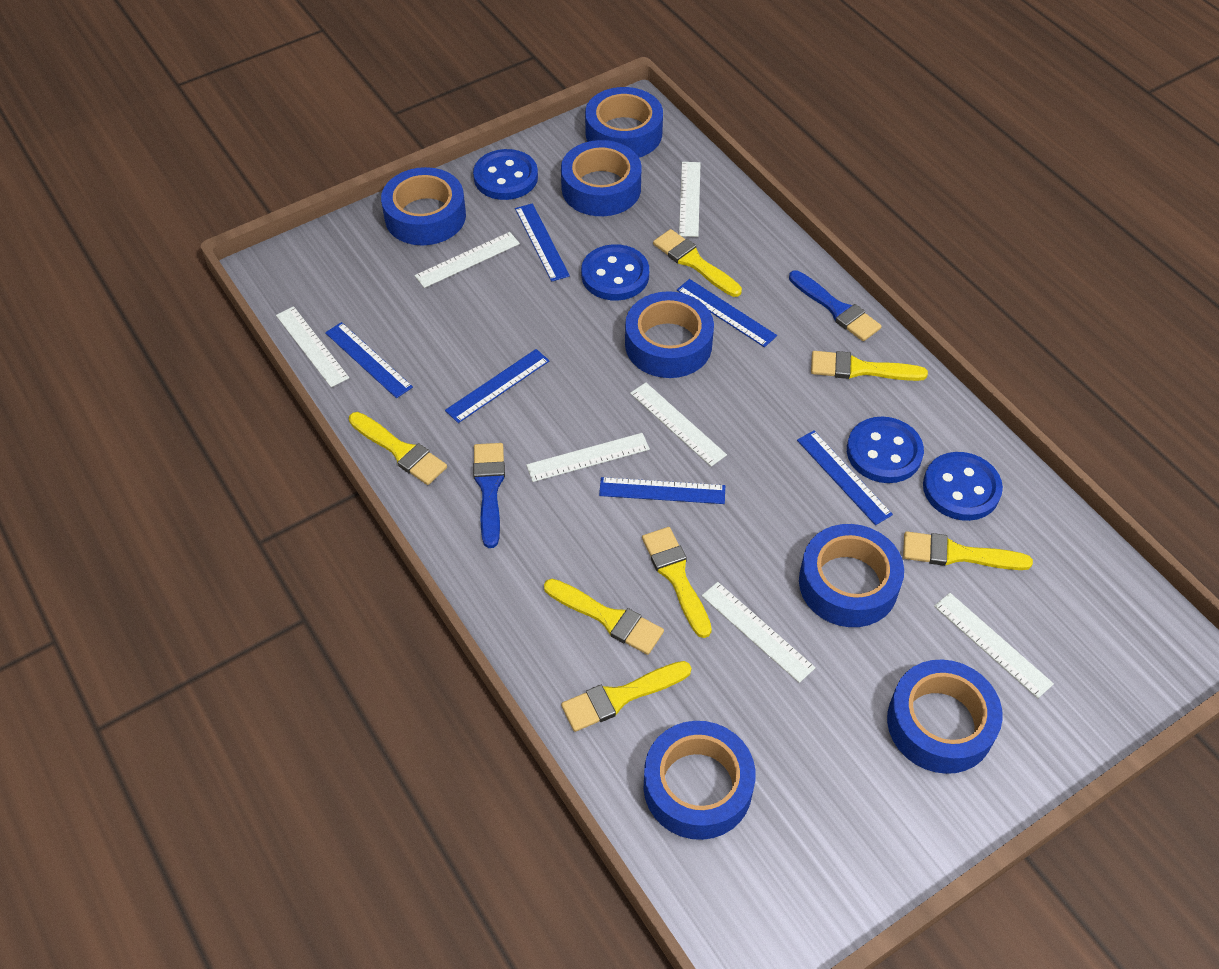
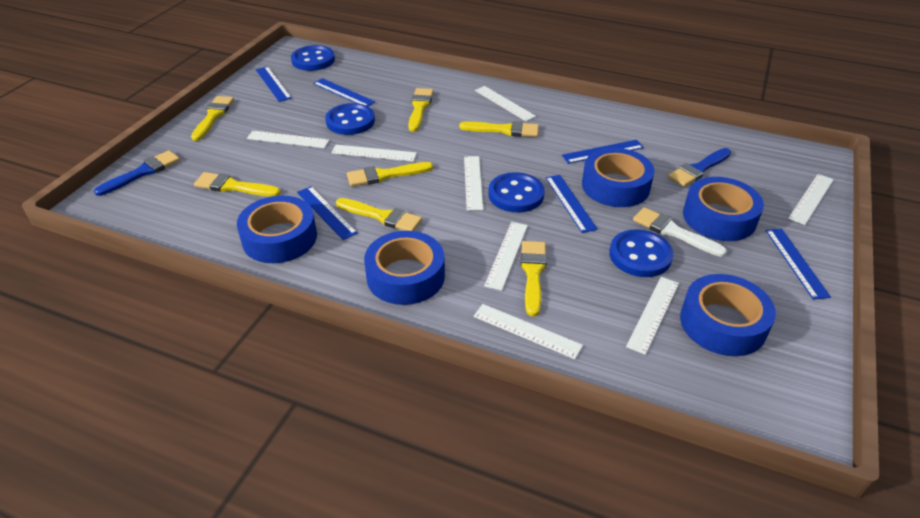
blue tape: [381,167,466,245] [561,140,642,216] [585,87,663,157] [625,291,714,378] [644,721,756,840] [799,524,904,627] [887,659,1003,774] = 7 -> [237,196,317,263] [364,231,445,305] [582,148,655,207] [680,274,776,356] [683,177,764,241] = 5
white brush: none = 0 -> [633,207,727,257] = 1
white ruler: [276,306,349,387] [415,232,520,288] [526,433,650,482] [630,383,727,467] [679,162,701,237] [702,582,816,683] [934,593,1054,698] = 7 -> [247,131,329,148] [331,145,417,162] [464,156,483,211] [473,304,583,359] [475,86,536,121] [484,222,528,291] [626,277,679,355] [788,174,834,225] = 8

